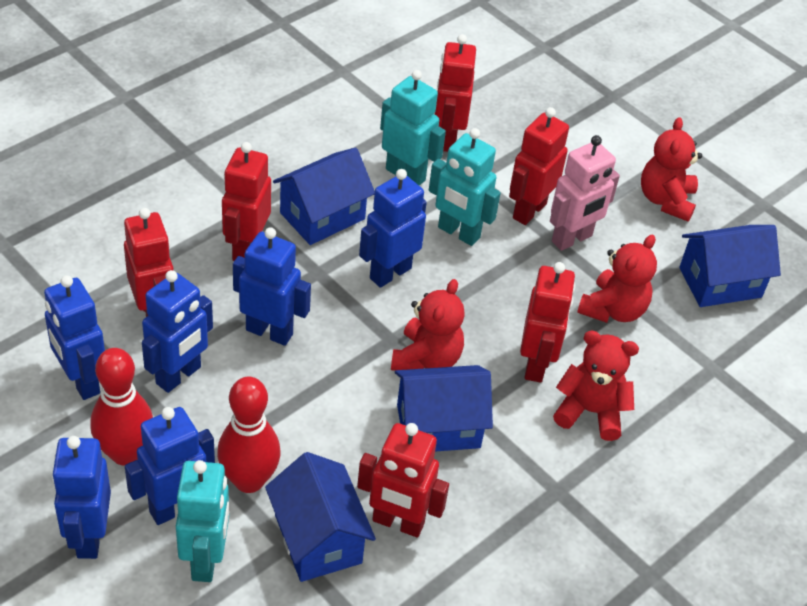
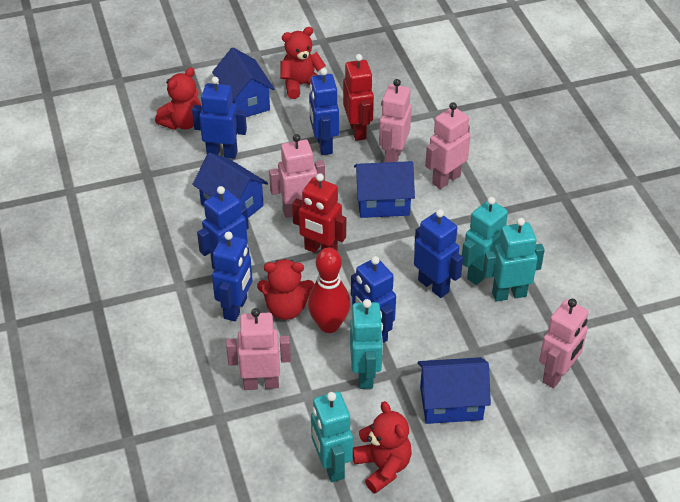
pink robot: [550,135,620,251] = 1 -> [226,308,291,390] [269,134,325,218] [379,79,412,162] [425,102,470,189] [539,299,589,388] = 5
red bowling pin: [90,348,153,465] [217,377,280,493] = 2 -> [308,248,350,333] = 1
red robot: [124,208,174,317] [222,142,271,261] [357,423,449,538] [435,34,476,152] [509,107,569,225] [520,262,575,383] = 6 -> [292,173,346,253] [343,54,374,141] = 2
turquoise robot: [176,460,229,582] [380,70,446,186] [429,128,501,246] = 3 -> [311,392,353,482] [350,299,383,389] [462,197,508,285] [483,218,545,302] = 4

